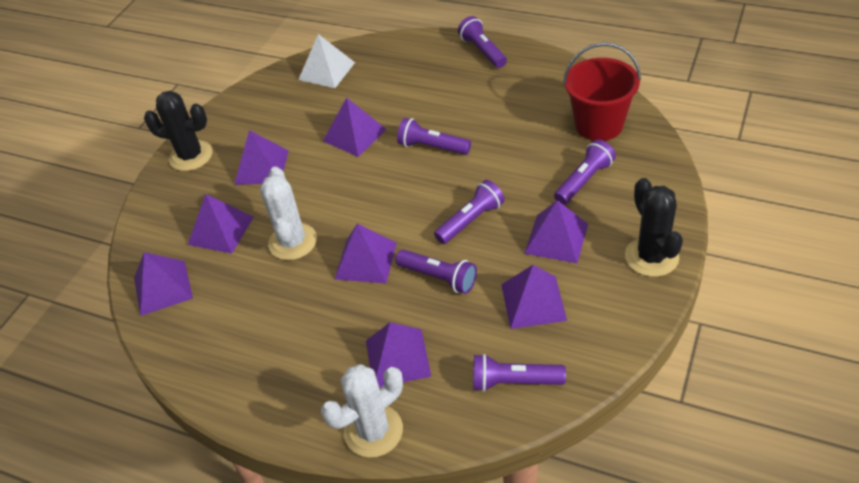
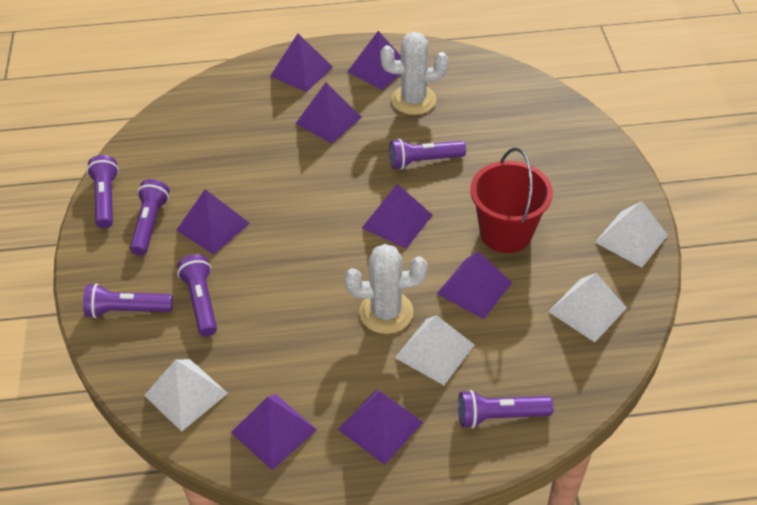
black cactus: [144,91,213,171] [625,178,683,277] = 2 -> none = 0
white pyramid: [298,34,355,88] = 1 -> [144,359,228,432] [395,315,474,385] [548,273,627,342] [595,201,668,268] = 4

